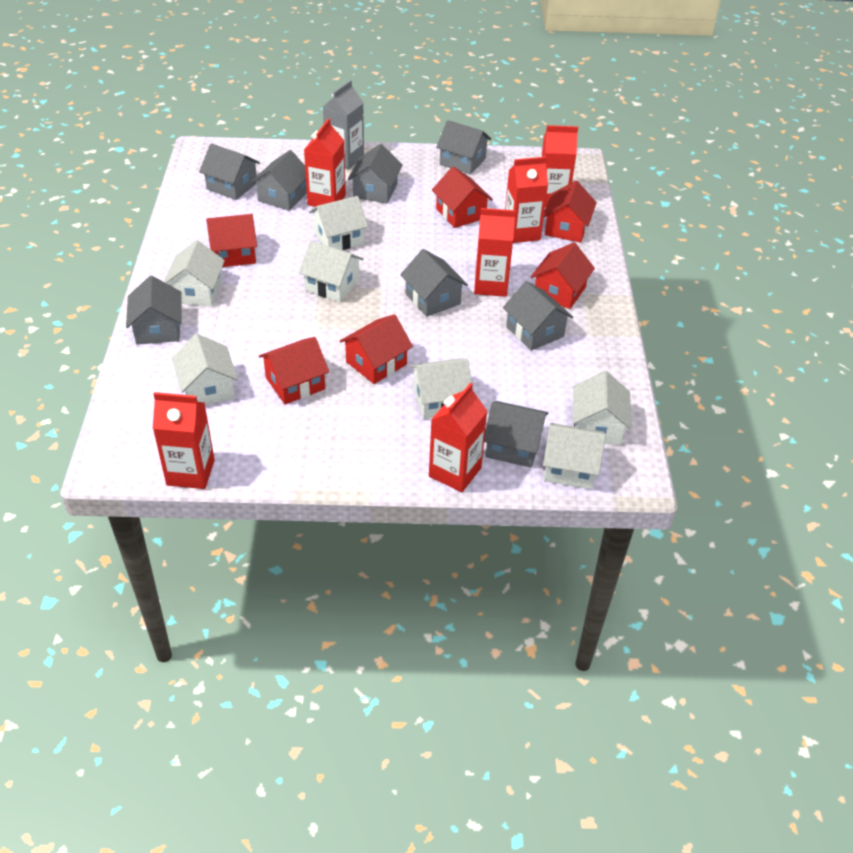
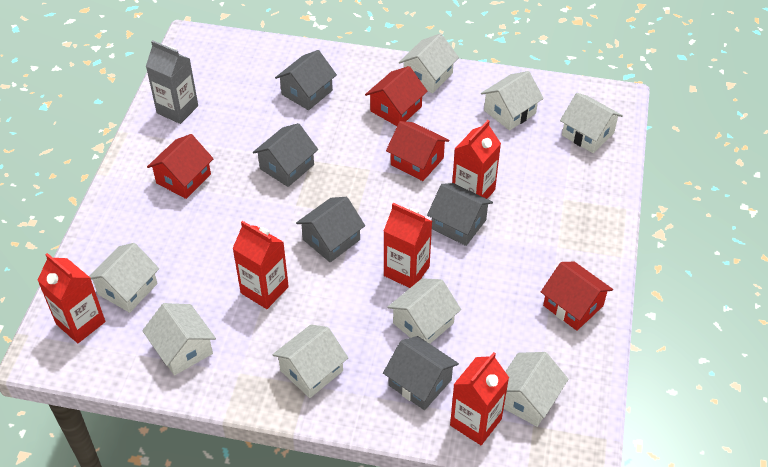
grey house: [126,276,182,345] [199,143,260,200] [251,150,307,211] [348,144,402,204] [400,249,468,317] [436,120,491,175] [484,401,548,468] [503,281,573,351] = 8 -> [253,123,318,187] [275,50,337,110] [296,197,365,262] [383,336,459,410] [427,183,493,246] = 5
red carton: [153,392,215,489] [304,118,346,207] [429,383,487,492] [474,208,516,297] [505,157,548,243] [541,125,578,208] = 6 -> [37,253,105,343] [232,221,289,309] [384,203,432,288] [450,352,509,445] [452,120,501,199] = 5
red house: [206,214,257,267] [259,337,329,405] [340,314,413,384] [432,167,493,228] [531,243,595,309] [544,181,597,243] = 6 -> [147,134,214,199] [365,66,428,126] [386,121,449,181] [541,262,613,331] = 4
white house: [164,240,225,307] [172,334,238,405] [299,241,364,302] [309,196,368,250] [410,359,473,419] [543,423,606,489] [573,371,632,445] = 7 -> [89,243,159,313] [142,303,216,375] [272,325,348,398] [387,278,461,344] [399,33,459,93] [481,71,544,130] [504,352,568,427] [560,93,623,153] = 8

